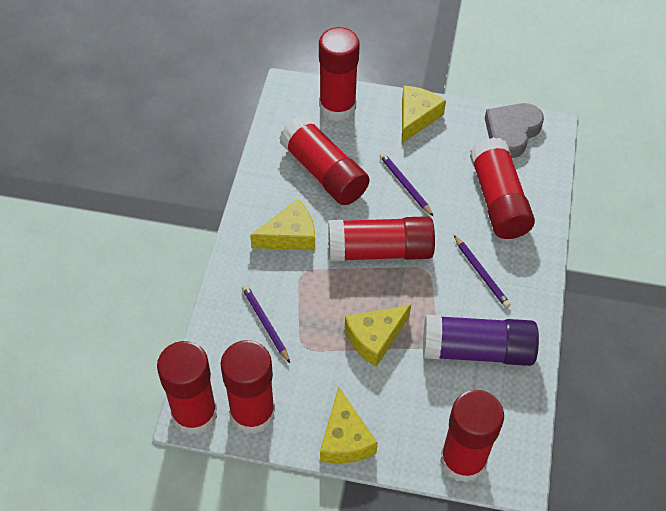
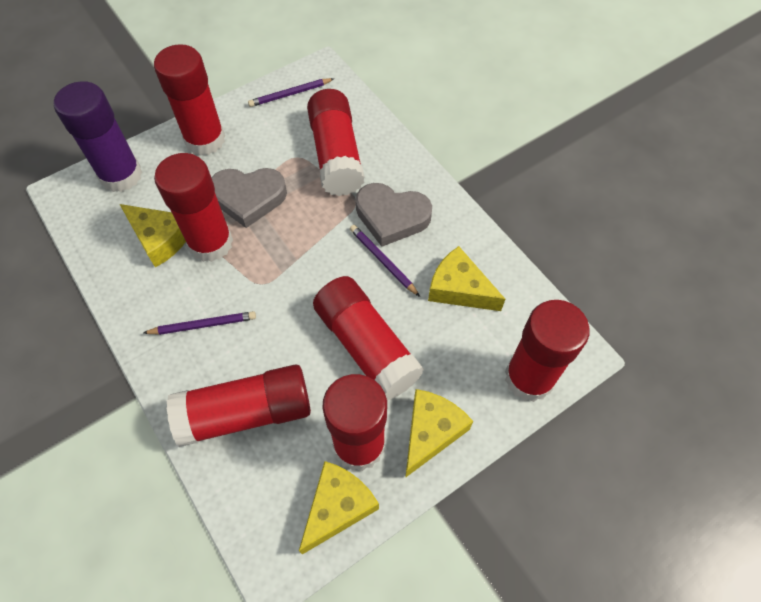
grey heart: [485,103,544,158] = 1 -> [211,168,287,228] [356,183,432,247] = 2

